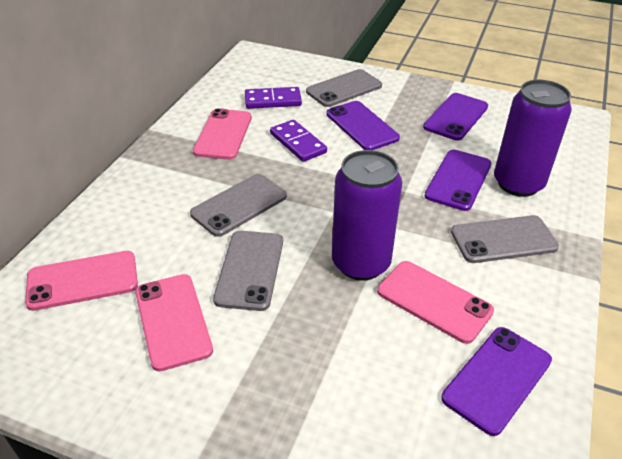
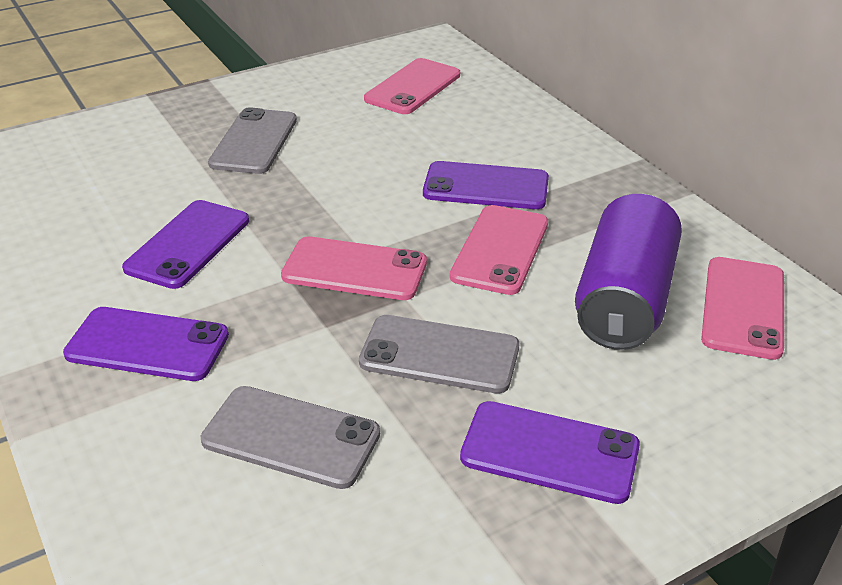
grey phone: [190,174,287,237] [213,231,283,311] [306,69,382,107] [451,215,559,263] = 4 -> [201,386,380,489] [208,107,297,174] [359,315,519,394] = 3
purple can: [332,150,402,281] [494,80,572,197] = 2 -> [575,194,682,350] = 1
purple domino: [245,87,302,109] [270,120,327,162] = 2 -> none = 0

